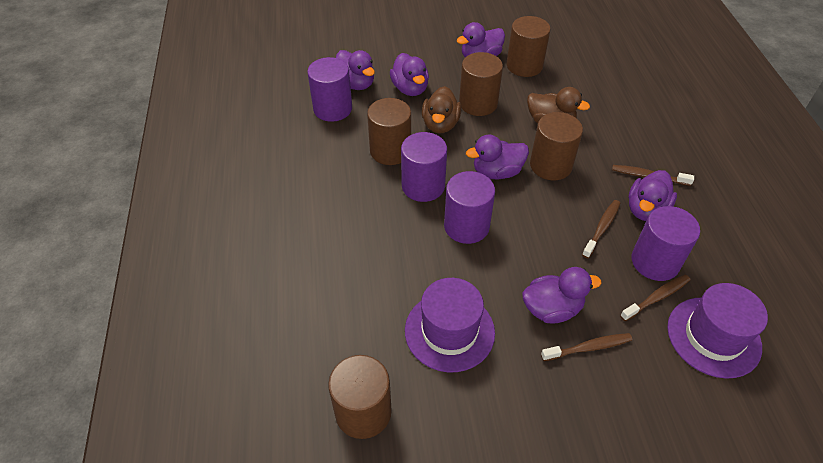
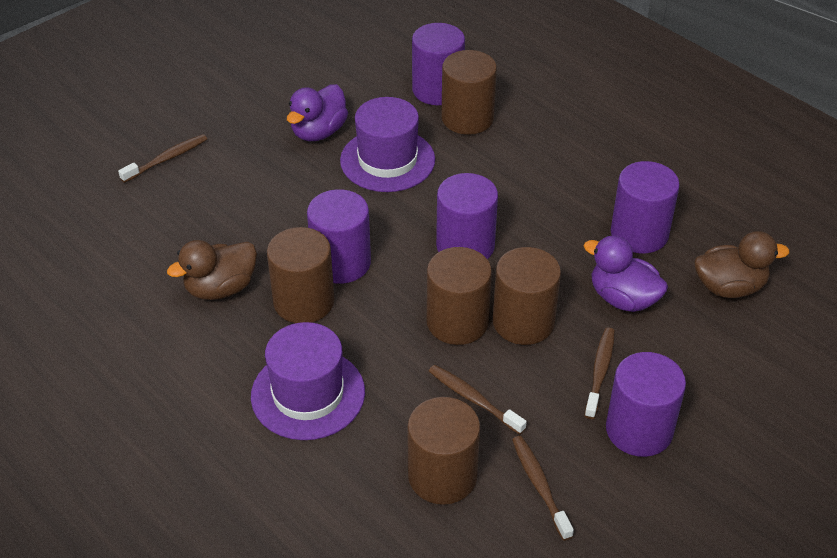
purple cylinder: [307,57,352,122] [401,132,447,202] [444,171,495,244] [632,206,700,281] = 4 -> [307,189,371,284] [412,23,465,105] [436,173,498,259] [606,352,686,457] [611,161,680,253] = 5
purple duck: [336,50,375,90] [390,53,429,96] [456,22,505,57] [466,135,529,180] [522,267,602,324] [628,170,677,221] = 6 -> [287,84,348,141] [584,236,668,312] = 2

